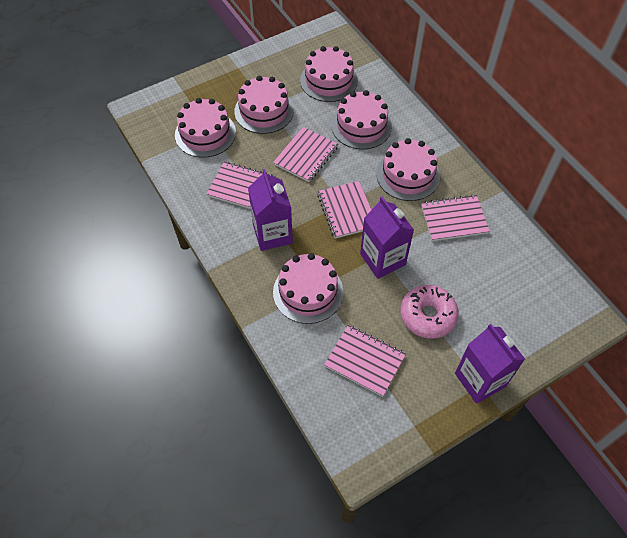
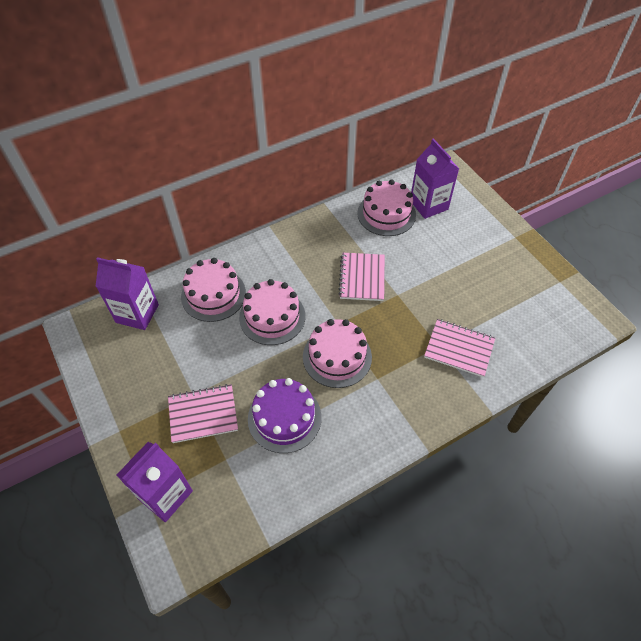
pink cake: [175,98,236,158] [234,76,294,134] [273,253,343,324] [300,46,358,102] [332,90,392,149] [376,138,440,201] = 6 -> [181,258,246,322] [239,279,305,345] [303,319,372,388] [357,179,416,236] = 4
pink donut: [400,285,459,339] = 1 -> none = 0
pink notebook: [207,161,276,209] [273,127,338,182] [317,181,371,238] [324,325,406,397] [421,195,490,241] = 5 -> [168,384,238,443] [338,253,385,301] [424,319,495,377] = 3
purple cake: none = 0 -> [248,378,321,453] = 1

